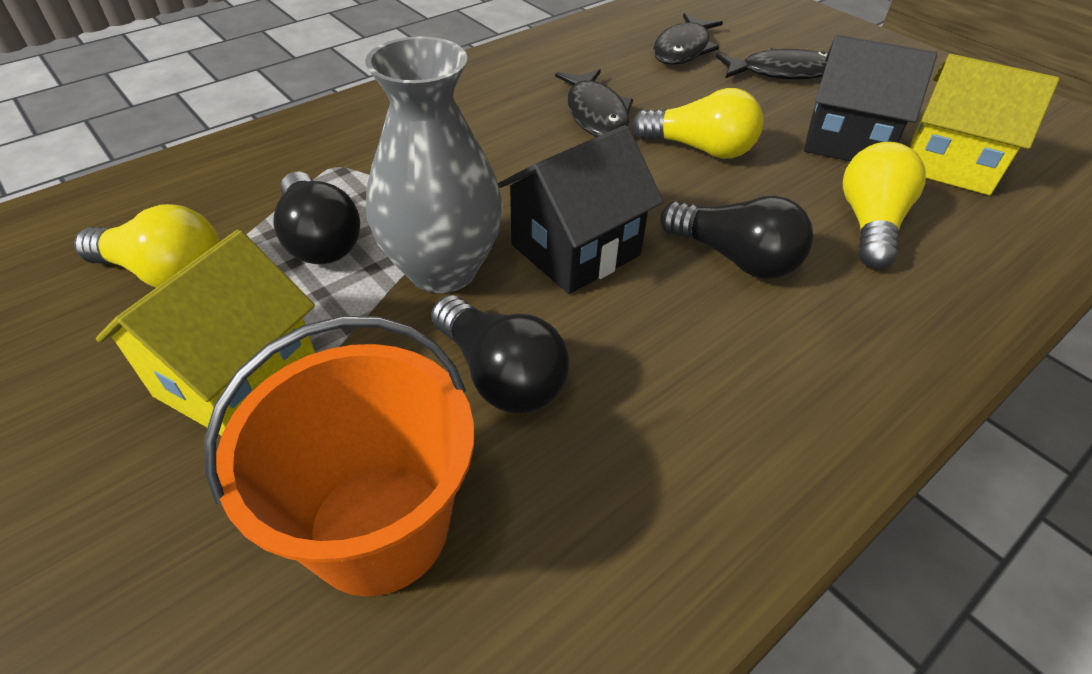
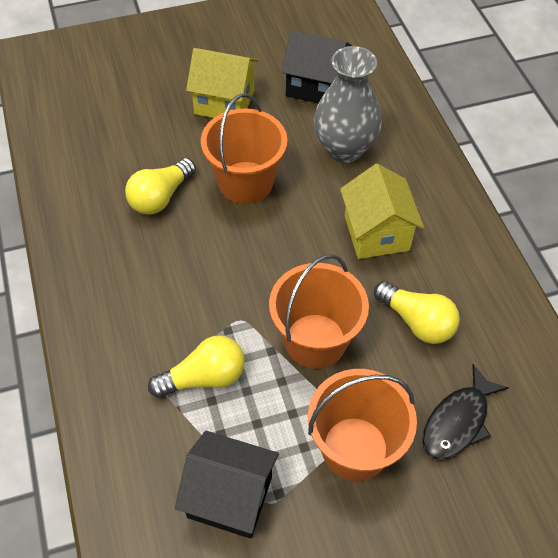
black fish: [555,69,633,137] [653,13,723,65] [716,47,827,80] = 3 -> [422,364,509,460] = 1
black light bulb: [273,172,360,264] [431,295,569,414] [660,196,813,279] = 3 -> none = 0
orange bucket: [204,316,474,596] = 1 -> [201,94,287,204] [269,254,369,369] [308,369,417,481] = 3

